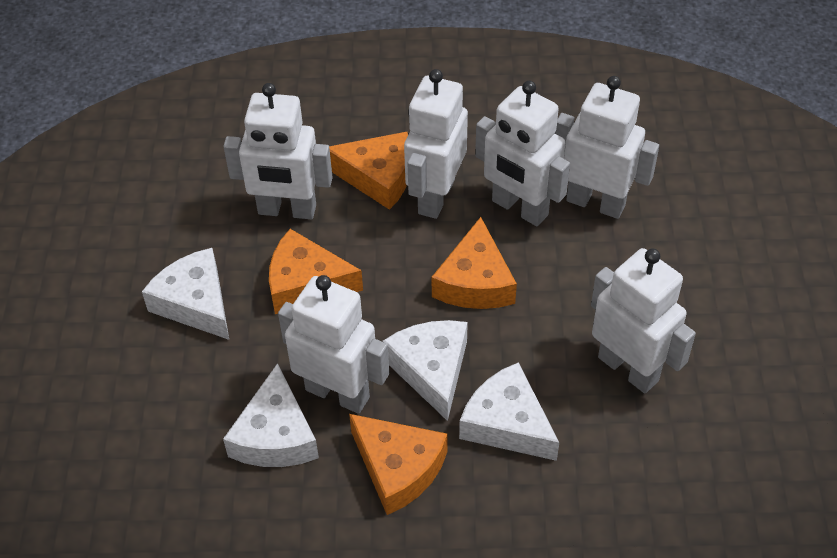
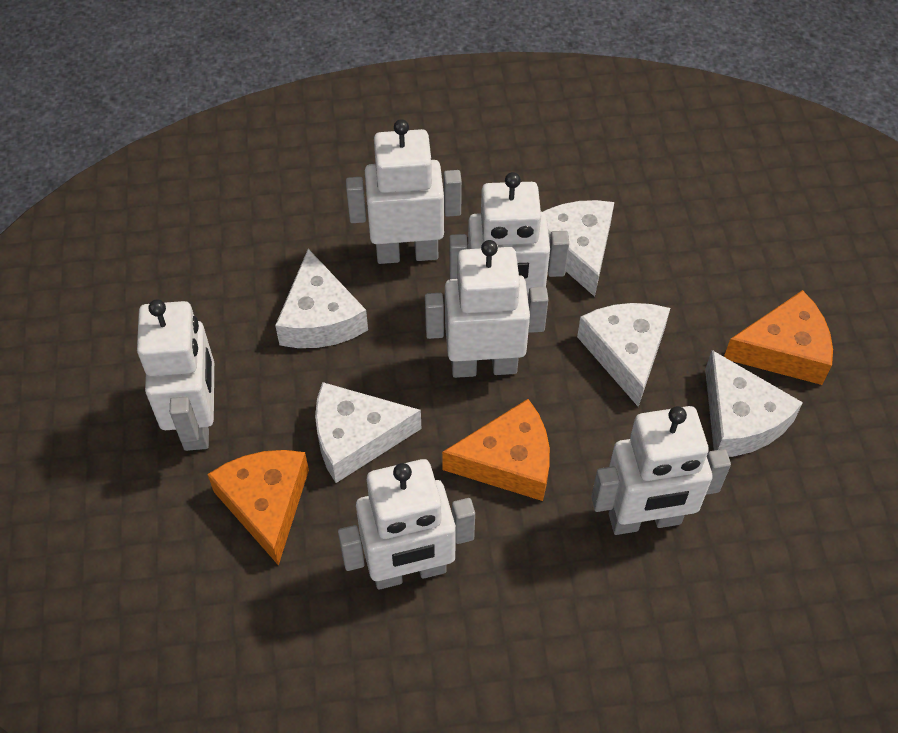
orange cheese: [269,229,363,314] [329,132,408,210] [349,414,448,515] [432,217,517,309] = 4 -> [207,450,309,566] [442,399,550,501] [724,290,833,385] = 3
white cheese: [142,248,229,340] [223,363,319,467] [382,320,468,421] [459,362,559,461] = 4 -> [275,249,368,348] [315,382,421,483] [543,200,614,297] [577,303,670,407] [705,350,803,457] = 5

